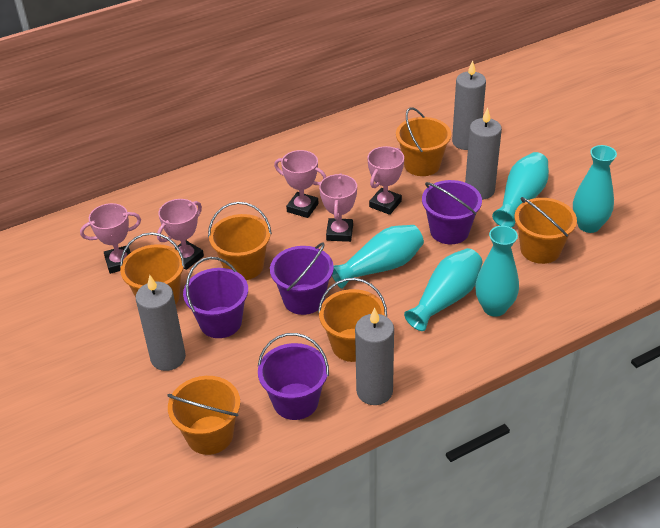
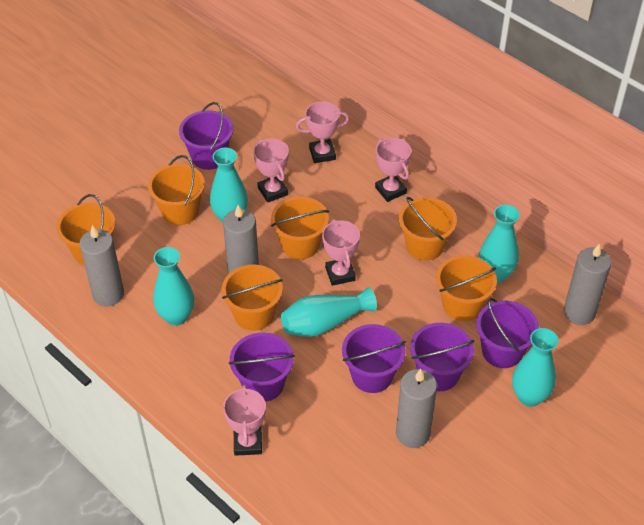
purple bucket: [183,257,248,338] [258,333,329,420] [270,243,334,315] [422,180,482,244] = 4 -> [179,102,234,170] [229,332,295,402] [342,324,406,393] [410,323,474,391] [476,298,539,368] = 5

